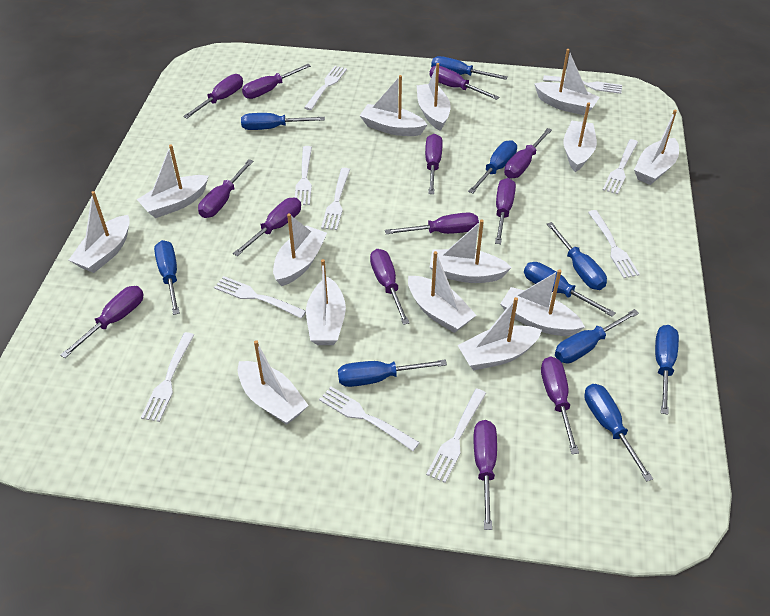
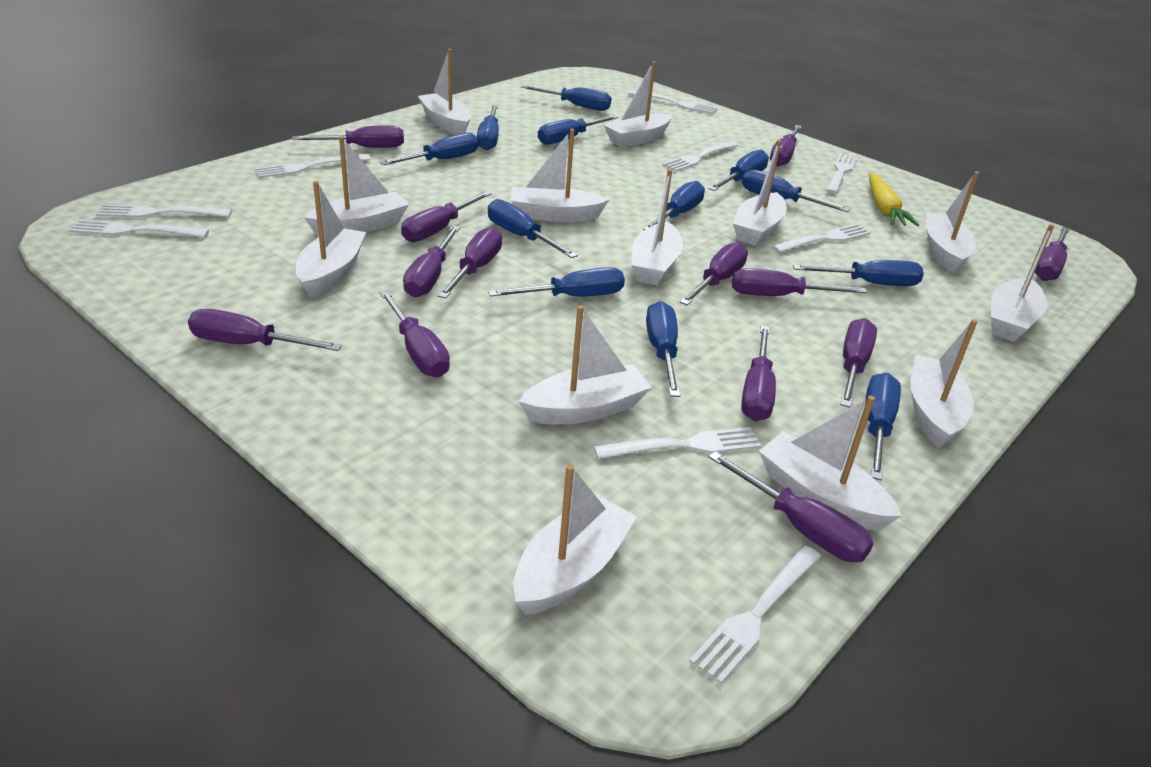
blue screwdriver: [154,240,180,315] [241,113,325,130] [338,359,447,387] [431,56,508,80] [468,140,517,194] [524,262,616,317] [547,222,607,290] [555,309,639,363] [584,384,653,482] [655,325,679,415] = 10 -> [379,133,479,165] [477,105,499,150] [488,199,578,258] [488,267,625,297] [521,85,611,111] [538,115,618,145] [643,181,705,230] [646,301,680,397] [708,149,769,191] [742,170,850,212] [793,260,924,286] [865,373,901,481] = 12
white boat: [69,191,130,273] [137,144,209,218] [238,340,309,425] [273,213,327,286] [306,259,346,345] [360,75,427,136] [408,251,476,333] [417,63,451,131] [430,220,512,283] [458,297,542,370] [500,269,585,336] [534,49,600,115] [563,102,597,172] [634,110,679,185] = 14 -> [296,181,366,298] [304,136,409,236] [418,49,471,135] [511,129,609,222] [513,464,637,615] [519,305,652,424] [604,61,672,147] [631,169,683,285] [733,140,787,246] [759,395,901,531] [910,319,978,448] [926,171,979,273] [991,224,1054,342] = 13
white fork: [141,332,194,422] [214,276,306,319] [295,146,312,205] [304,66,347,110] [319,387,420,451] [321,168,350,230] [426,388,486,483] [543,75,622,94] [588,210,640,278] [603,139,638,194] = 10 -> [69,220,209,238] [96,204,232,218] [255,154,371,178] [594,427,762,459] [628,90,717,114] [662,141,739,171] [689,546,821,684] [772,224,871,253] [826,154,857,194] = 9
yellow carrot: none = 0 -> [869,173,919,226] = 1

